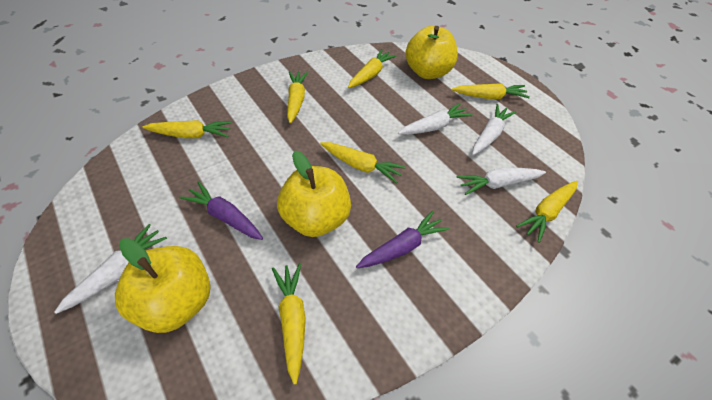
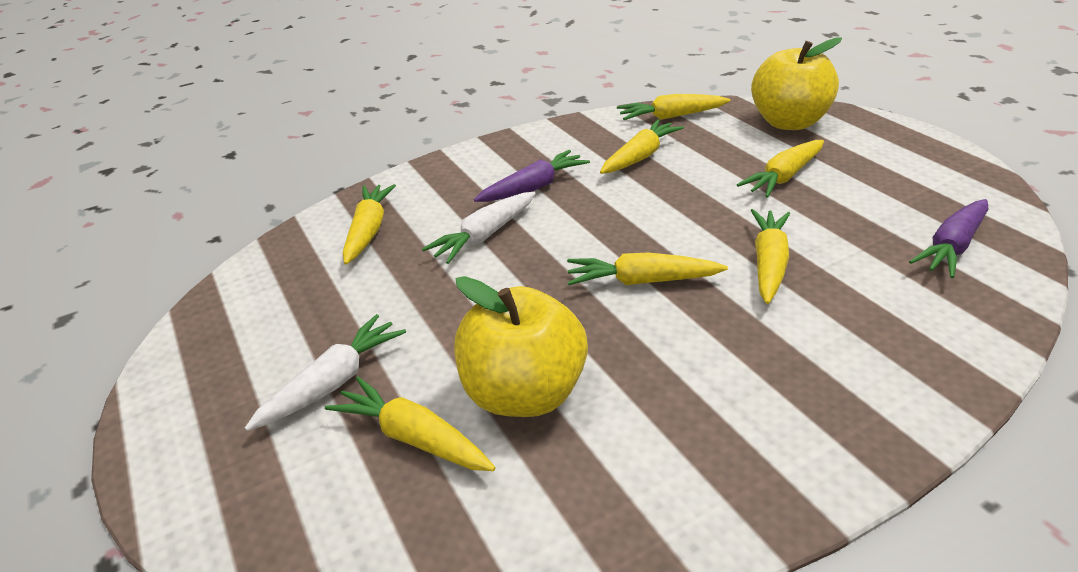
white carrot: [55,224,167,314] [398,103,473,135] [456,168,546,195] [472,104,516,155] = 4 -> [245,314,406,431] [422,192,536,264] = 2
yellow apple: [115,238,210,333] [277,151,351,237] [405,26,458,79] = 3 -> [454,276,588,417] [751,37,842,130] = 2

